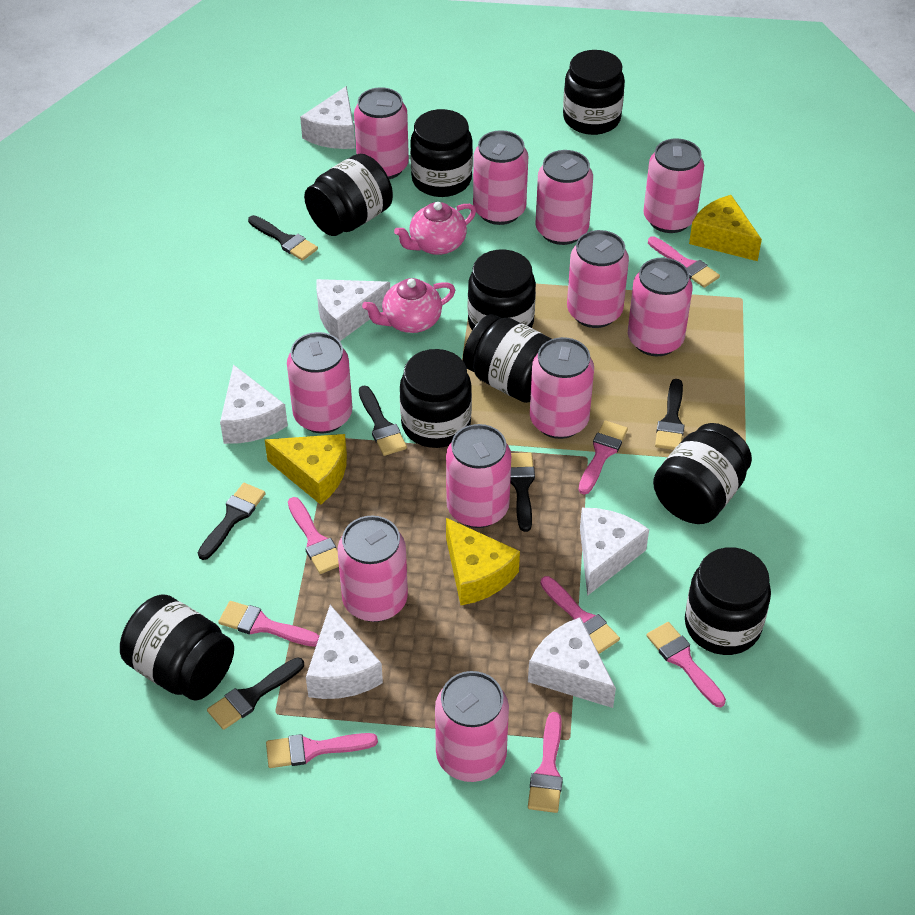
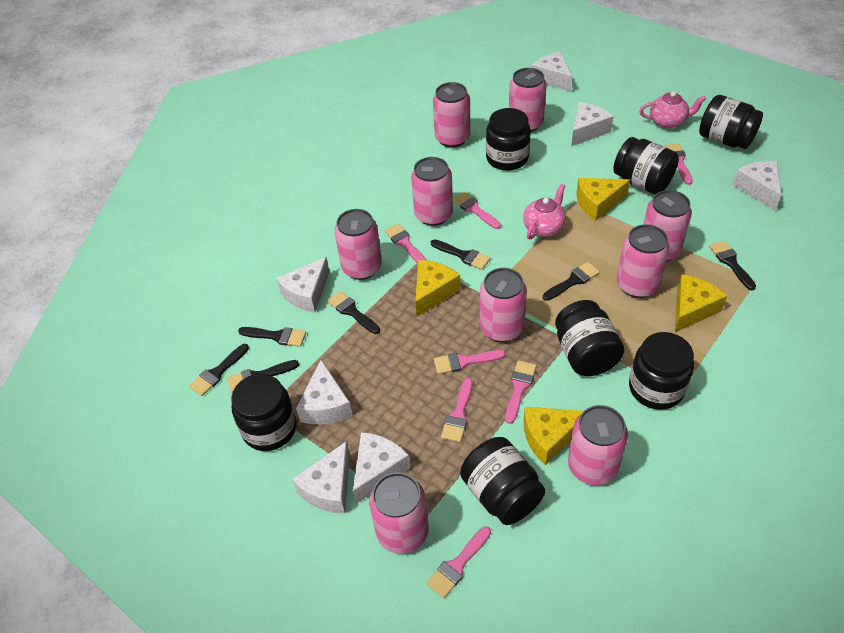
black brush: [198,483,266,560] [207,657,304,730] [248,215,318,261] [359,385,407,456] [510,452,535,532] [655,379,685,450] = 6 -> [189,344,249,396] [227,360,299,393] [238,327,306,347] [327,291,380,334] [431,239,490,270] [543,262,600,301] [709,241,756,290] = 7
black jar: [120,594,234,701] [304,154,393,236] [400,349,472,448] [410,109,473,197] [463,314,551,403] [468,249,536,330] [563,50,625,135] [653,423,752,524] [685,547,771,655] = 9 -> [231,374,297,451] [460,437,545,525] [486,108,531,171] [555,300,624,376] [613,137,679,194] [629,332,694,410] [699,95,763,149] = 7
pink brush: [218,601,320,647] [266,733,378,768] [288,497,339,574] [528,712,563,813] [540,576,620,654] [578,420,628,495] [646,622,726,707] [648,236,720,288] = 8 -> [385,224,427,263] [427,526,491,598] [434,350,506,374] [441,378,473,442] [453,192,501,229] [505,360,536,424] [664,144,693,185] = 7
pink can: [287,332,352,433] [337,515,408,622] [354,87,409,179] [435,671,509,782] [446,424,511,528] [473,130,528,225] [530,337,594,439] [535,150,593,245] [567,230,629,328] [628,258,693,356] [643,138,704,233] = 11 -> [335,209,382,280] [369,472,429,554] [411,157,453,226] [433,82,470,148] [480,268,527,342] [509,68,547,132] [568,405,628,485] [616,224,670,298] [644,190,692,262] = 9
white cheese: [220,364,288,444] [300,86,355,149] [306,605,383,699] [316,279,390,341] [528,617,616,708] [580,508,649,596] = 6 -> [276,257,329,313] [292,441,350,514] [296,360,353,424] [352,432,410,504] [532,52,572,92] [571,102,614,147] [732,161,781,211] = 7
yellow cheese: [265,434,347,505] [446,518,520,605] [689,195,762,261] = 3 -> [415,260,461,317] [524,407,584,465] [576,178,630,221] [675,274,727,333] = 4

